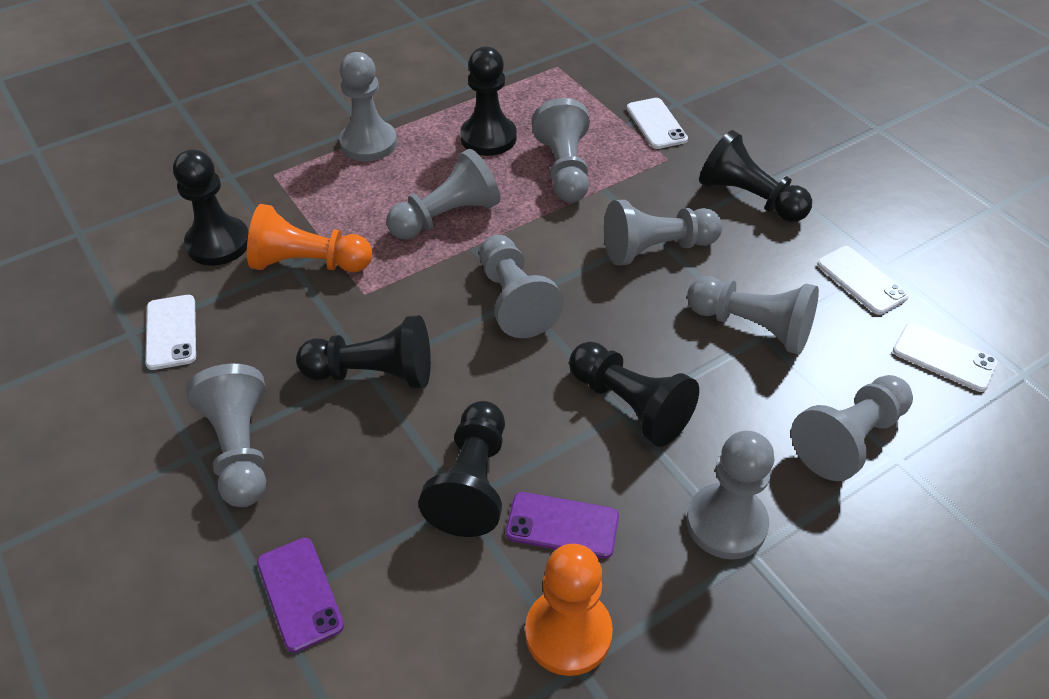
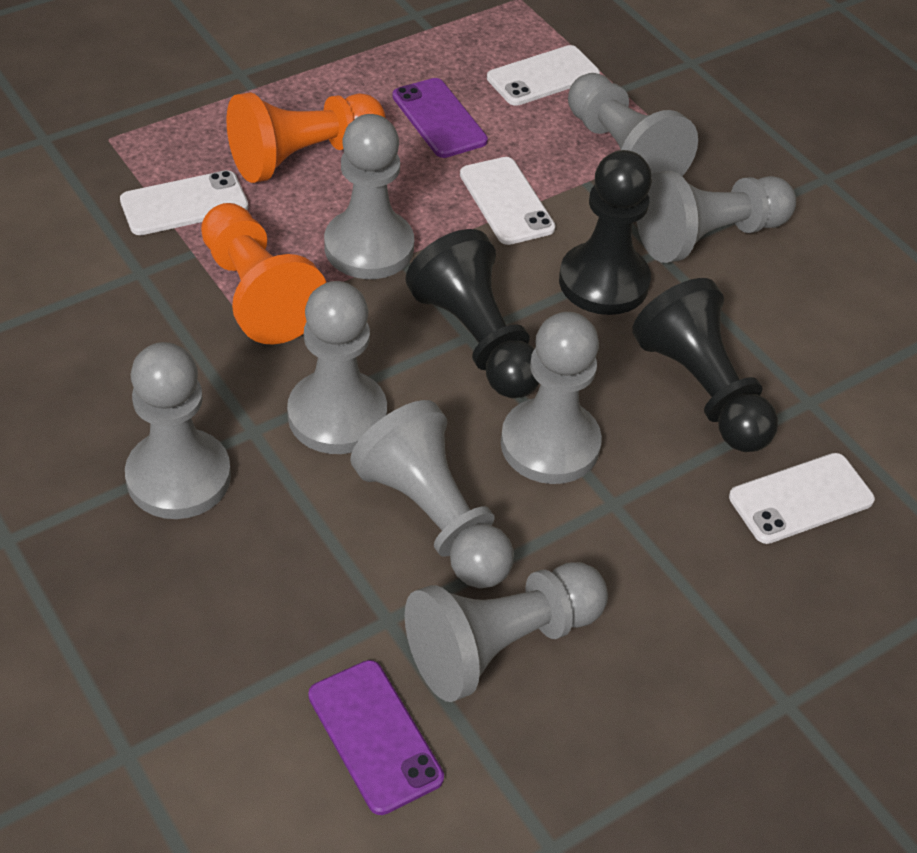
black pawn: [173,149,249,266] [296,315,431,388] [418,401,505,537] [460,47,517,156] [569,342,699,447] [699,130,812,222] = 6 -> [405,229,540,398] [559,150,652,315] [632,278,778,452] = 3
grey pawn: [186,364,266,507] [339,52,397,161] [387,149,500,240] [479,235,564,338] [531,98,590,203] [604,200,722,265] [687,276,819,355] [687,431,774,559] [791,375,913,481] = 9 -> [125,342,231,519] [287,281,387,454] [324,114,414,279] [350,400,514,588] [405,562,608,702] [501,312,602,484] [568,73,698,176] [637,171,796,263] = 8

